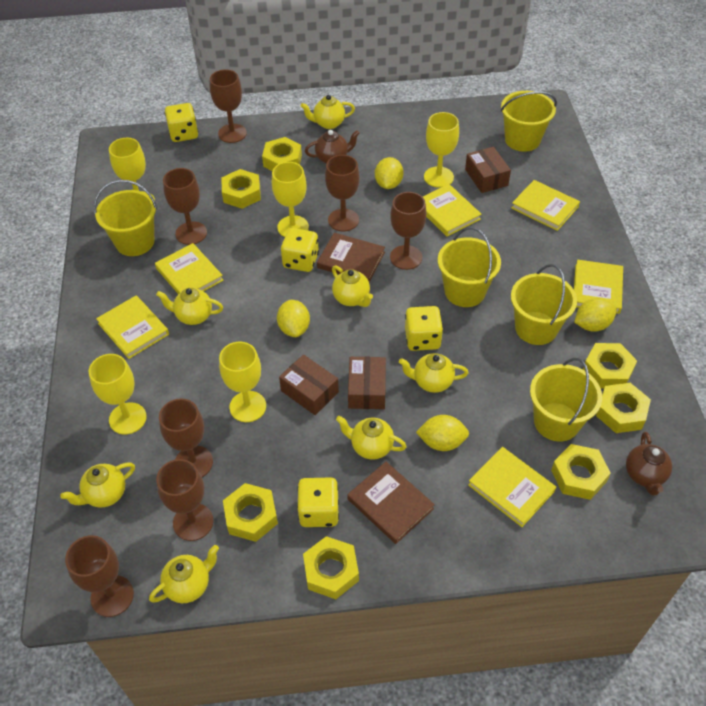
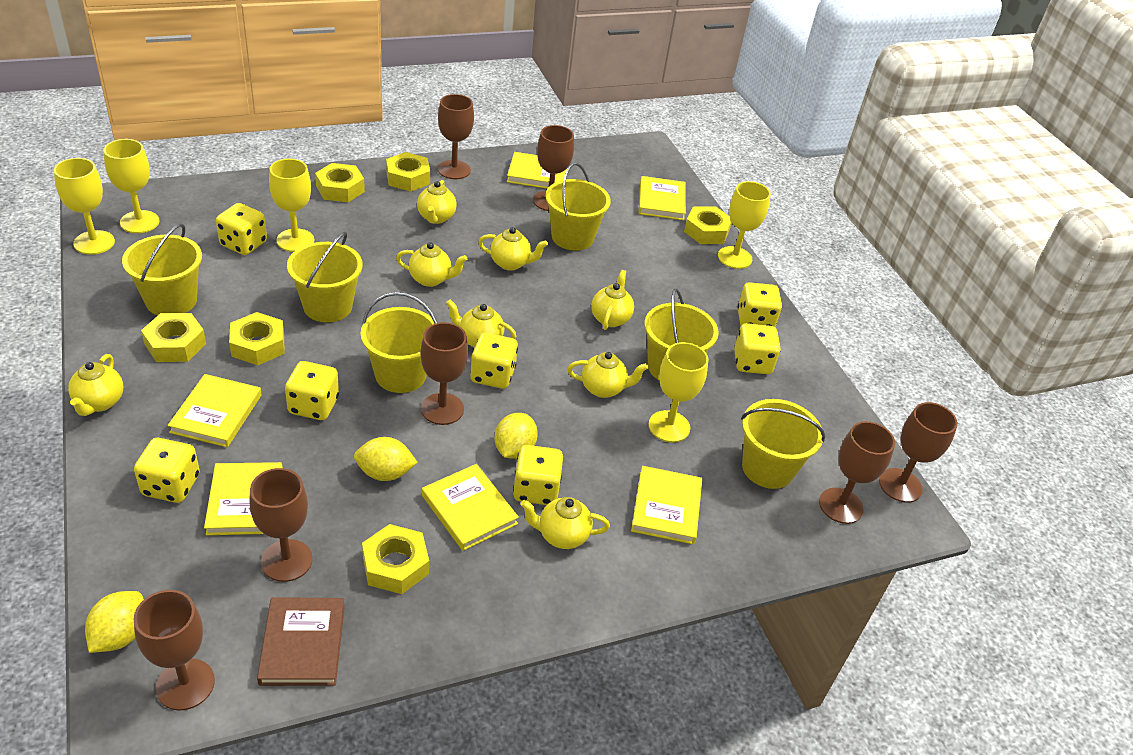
brown book: [317,233,385,282] [347,462,435,544] = 2 -> [257,597,345,686] = 1
brown box: [279,355,339,415] [348,357,386,409] [465,147,511,193] = 3 -> none = 0
brown teapot: [305,130,360,164] [626,432,672,496] = 2 -> none = 0
yellow bucket: [94,180,157,256] [438,227,501,307] [501,91,557,152] [511,264,577,345] [530,358,602,442] = 5 -> [122,224,202,315] [287,232,363,322] [360,292,437,393] [545,163,611,251] [644,289,719,381] [741,399,825,489] = 6
yellow dice: [165,103,198,142] [281,228,319,272] [297,477,339,527] [405,306,443,351] = 4 -> [134,438,200,503] [216,203,267,255] [285,361,339,420] [470,333,518,389] [513,445,563,505] [734,323,781,374] [737,282,782,327] = 7
yellow lemon: [277,300,310,337] [375,157,403,189] [416,415,469,451] [574,298,617,332] = 4 -> [85,591,144,653] [354,437,418,481] [495,413,538,459] = 3
yellow nut: [222,169,261,209] [223,483,278,542] [262,137,302,171] [303,536,359,599] [551,444,611,500] [583,343,637,389] [596,383,651,433] = 7 -> [141,313,206,362] [229,312,284,365] [315,163,365,202] [362,524,429,594] [386,152,430,192] [684,206,732,244] = 6
yellow teapot: [60,463,135,508] [149,545,219,603] [156,288,223,325] [301,95,355,129] [332,265,373,307] [336,416,407,459] [399,353,468,393] = 7 -> [68,354,123,416] [396,242,467,287] [417,180,457,224] [446,299,516,348] [478,227,548,271] [521,497,610,549] [568,352,648,398] [591,270,634,330] = 8

